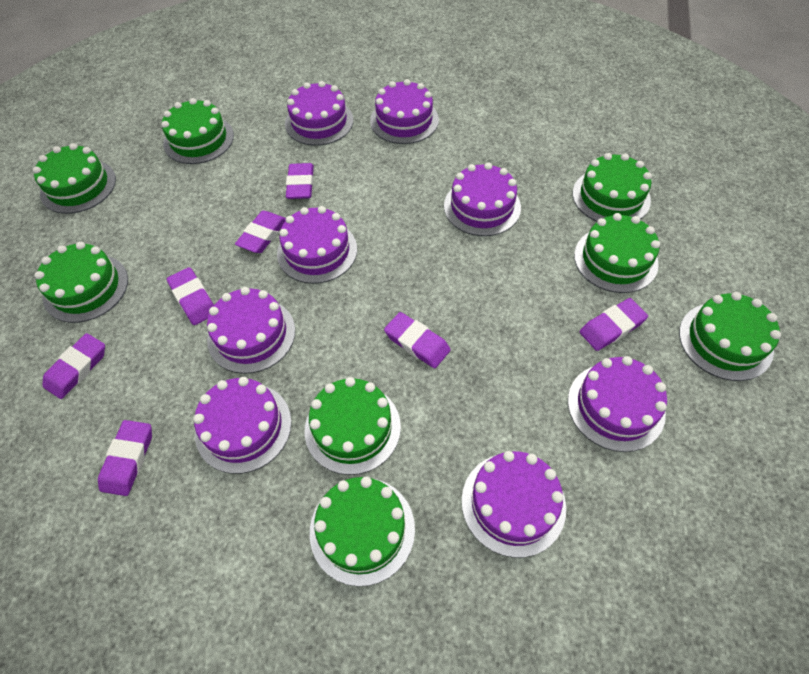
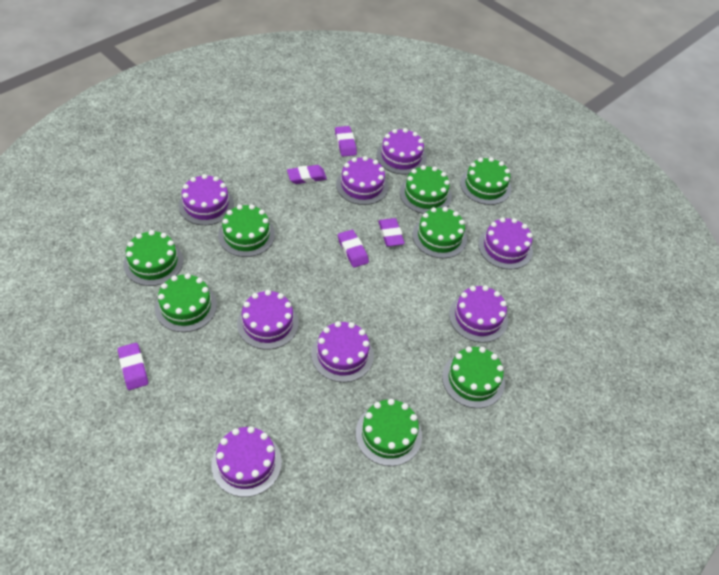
purple eraser: [42,333,105,399] [98,420,152,496] [167,267,214,325] [235,211,286,253] [286,163,314,199] [384,312,450,368] [580,298,648,351] = 7 -> [118,343,148,390] [287,165,327,184] [335,126,357,156] [338,230,369,268] [378,218,405,247] = 5

